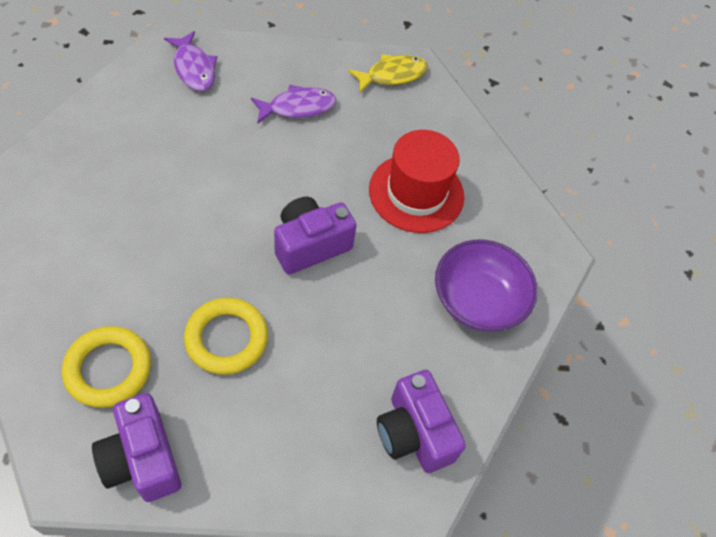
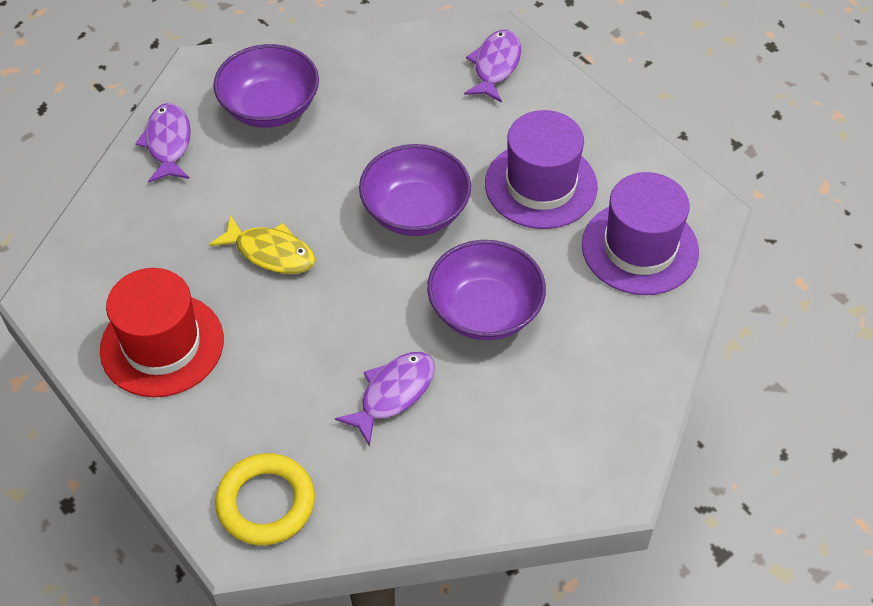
purple bowl: [435,240,538,332] = 1 -> [213,44,319,128] [359,144,471,236] [427,240,546,340] = 3
purple camera: [92,393,181,502] [274,197,357,275] [377,370,466,473] = 3 -> none = 0
purple fish: [164,31,217,91] [251,85,336,124] = 2 -> [135,103,191,183] [335,352,435,446] [464,30,521,103] = 3
purple hat: none = 0 -> [485,110,598,229] [582,172,699,295] = 2
yellow ring: [62,326,151,408] [184,298,268,375] = 2 -> [215,453,315,545] = 1

